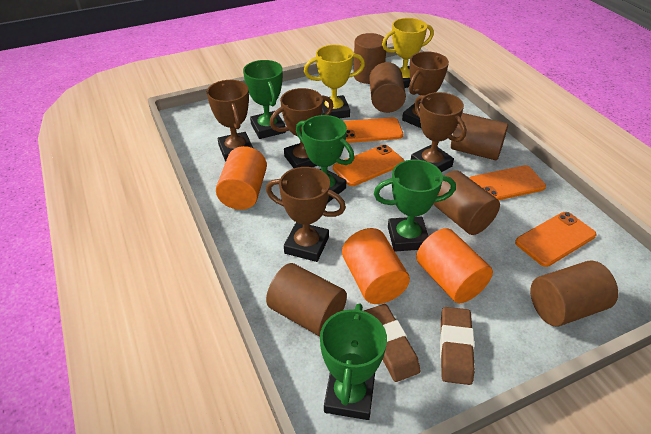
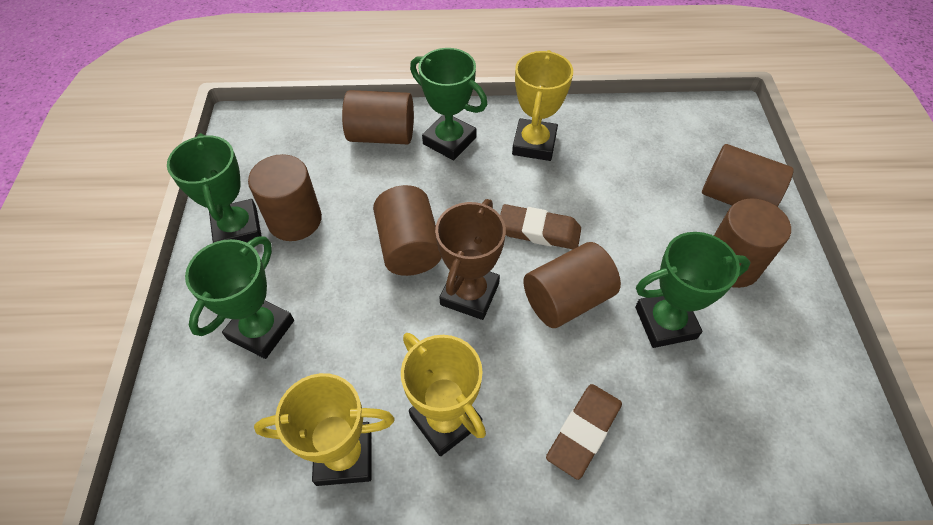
brown trophy: [207,80,253,162] [266,167,346,262] [270,88,333,168] [402,51,449,129] [411,92,466,172] = 5 -> [435,199,506,320] = 1
orange cylinder: [216,146,267,210] [342,228,410,304] [416,228,493,303] = 3 -> none = 0
orange phone: [333,144,404,186] [344,117,403,143] [469,165,546,200] [515,212,597,267] = 4 -> none = 0
yellow trophy: [304,45,365,118] [382,18,434,88] = 2 -> [254,373,394,486] [401,333,486,456] [512,50,573,161] = 3

